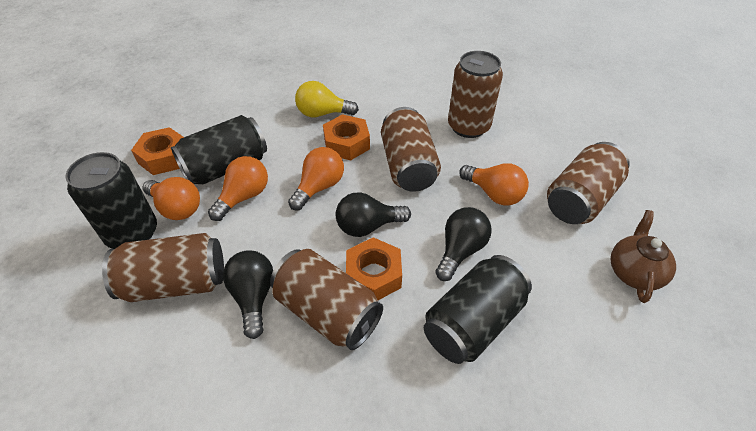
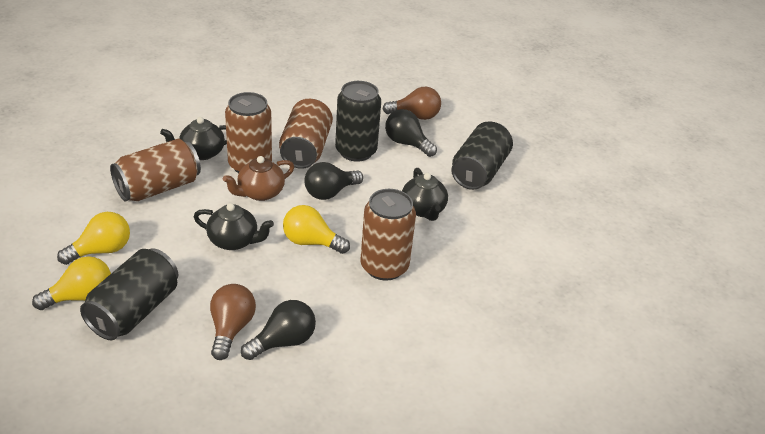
black teapot: none = 0 -> [160,117,227,160] [194,203,274,250] [402,168,448,221] = 3
brown can: [102,233,224,302] [270,249,383,350] [381,107,441,192] [448,51,503,138] [547,142,630,224] = 5 -> [110,138,201,202] [225,92,272,173] [279,99,333,169] [360,189,416,281] = 4
brown light bulb: none = 0 -> [210,284,256,360] [383,87,441,120] = 2
orange light bulb: [143,177,200,220] [208,156,268,221] [288,147,344,210] [459,163,529,206] = 4 -> none = 0
orange nut: [131,127,184,175] [323,114,370,160] [346,237,402,300] = 3 -> none = 0
yellow light bulb: [295,81,359,117] = 1 -> [32,256,111,310] [57,212,130,265] [283,205,350,254] = 3

